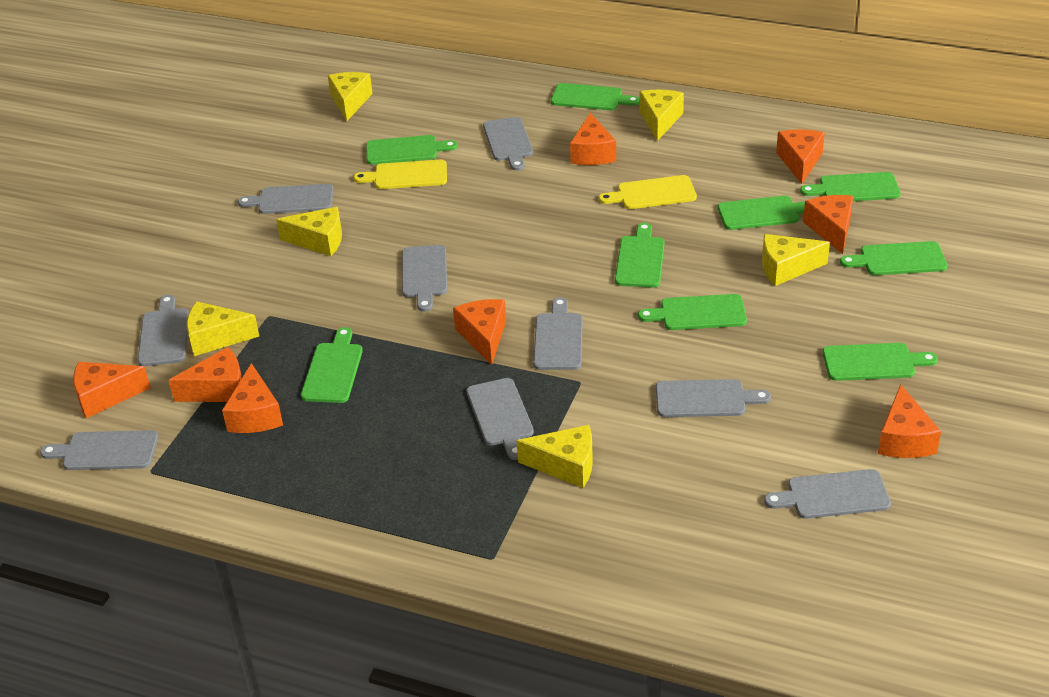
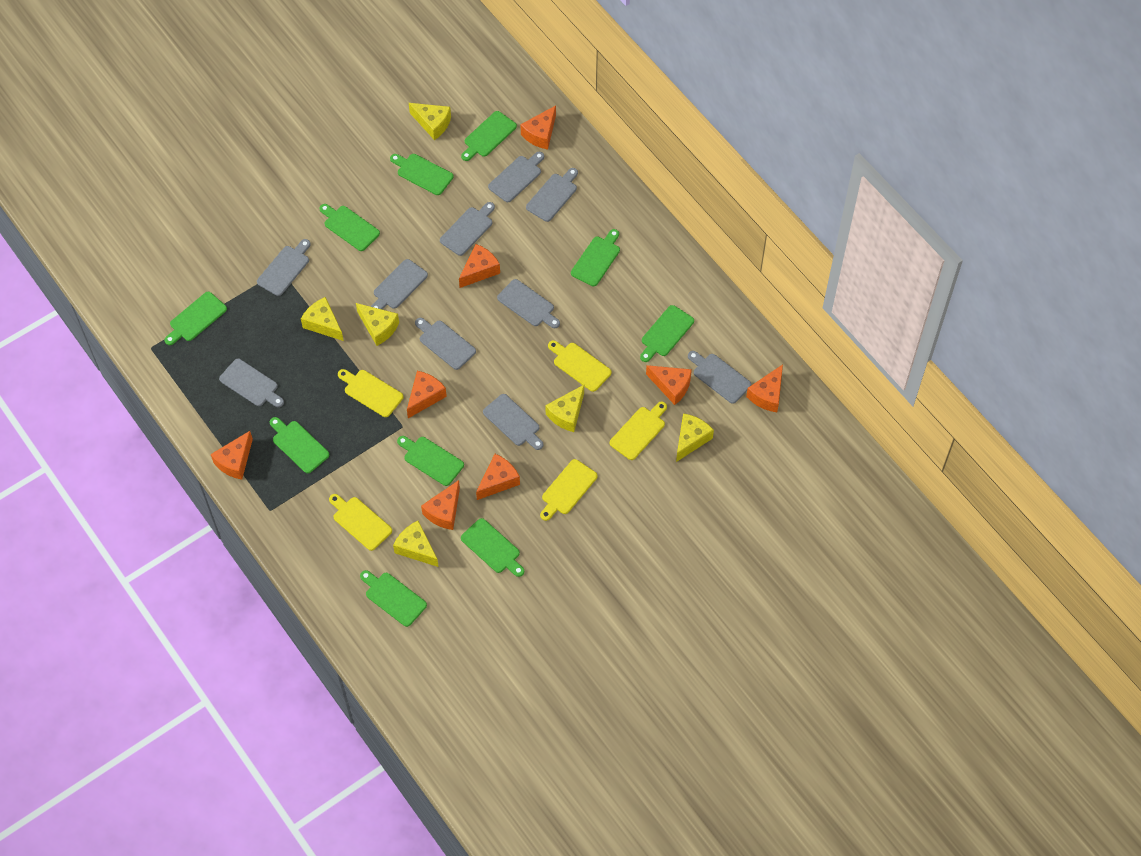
green cutting board: [301,327,363,403] [366,135,458,165] [551,83,640,110] [615,222,665,288] [638,294,747,330] [718,196,805,230] [800,172,901,201] [823,343,938,381] [840,241,947,275] = 9 -> [164,292,227,345] [270,417,329,473] [319,204,380,251] [360,570,427,627] [390,154,454,195] [397,436,464,486] [461,111,517,161] [461,518,524,577] [571,229,620,286] [640,305,694,362] = 10
grey cutting board: [40,430,158,470] [138,295,189,366] [238,184,334,214] [402,245,447,312] [467,378,534,460] [483,117,533,171] [533,297,583,370] [656,379,771,417] [764,469,891,519] = 9 -> [219,359,284,407] [257,239,311,296] [371,259,428,309] [415,318,476,370] [440,202,495,256] [483,394,544,450] [488,152,544,202] [497,279,560,328] [526,168,578,222] [688,351,751,404] = 10
yellow cutting board: [353,159,447,189] [599,175,697,209] = 2 -> [329,494,392,551] [338,369,404,417] [540,459,597,521] [548,340,612,392] [610,401,667,460] = 5

